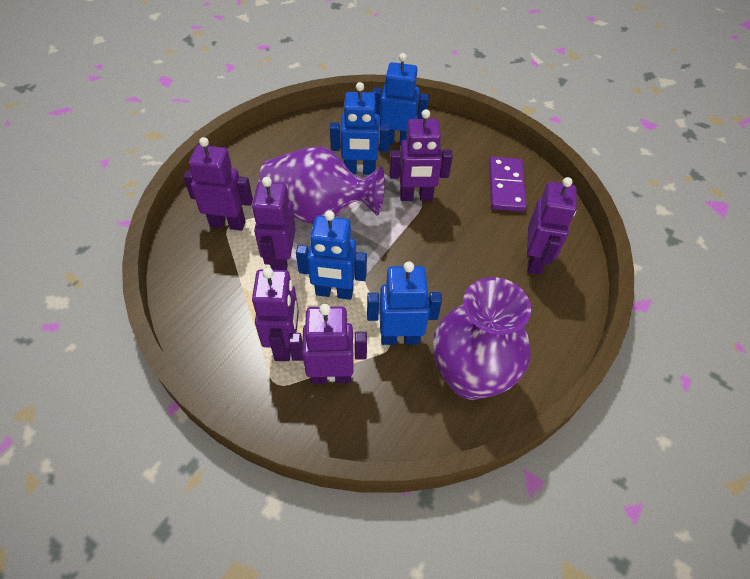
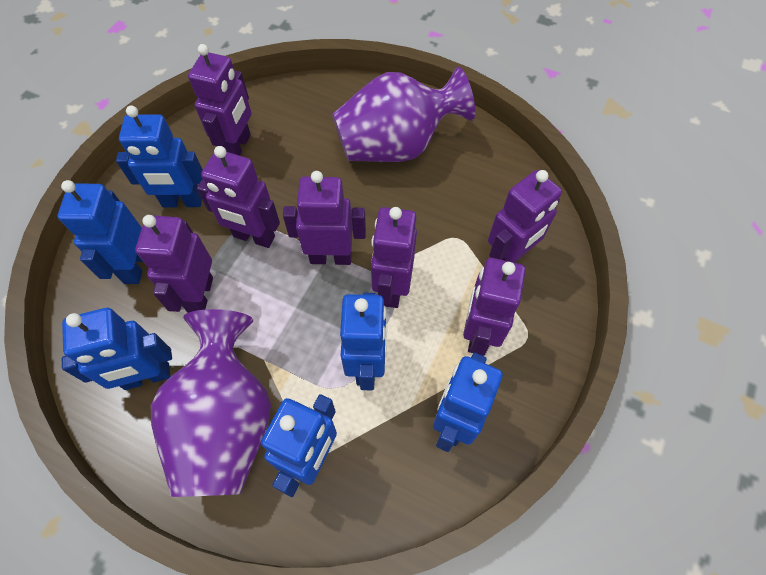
blue robot: [296,210,367,300] [330,82,390,175] [367,262,442,345] [372,53,429,146] = 4 -> [58,180,143,284] [62,308,172,390] [116,106,203,207] [261,394,337,497] [340,293,387,390] [433,353,503,452] = 6
purple domino: [489,157,527,212] = 1 -> none = 0
purple robot: [183,137,253,231] [252,177,296,270] [252,267,299,361] [288,304,367,384] [389,109,453,201] [527,177,577,275] = 6 -> [135,215,213,313] [188,44,252,156] [197,146,280,248] [283,171,366,265] [371,207,417,308] [463,258,526,356] [488,170,562,262] = 7

